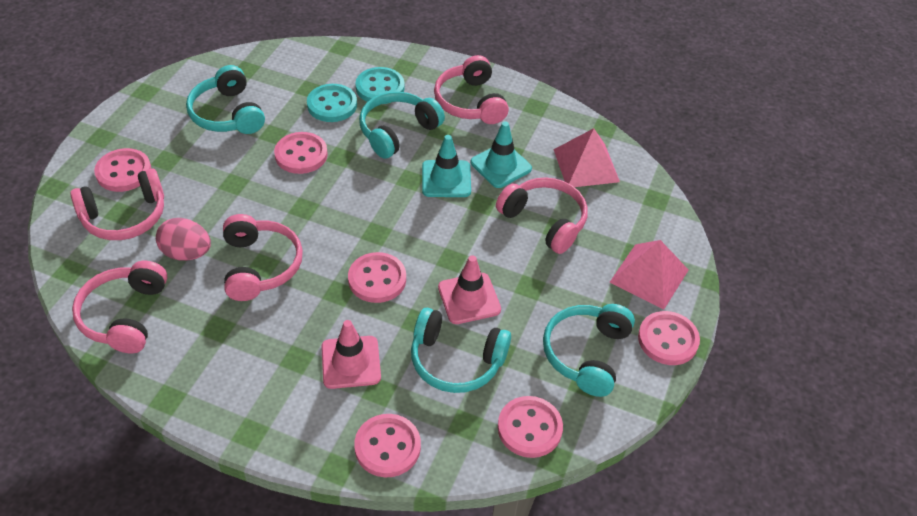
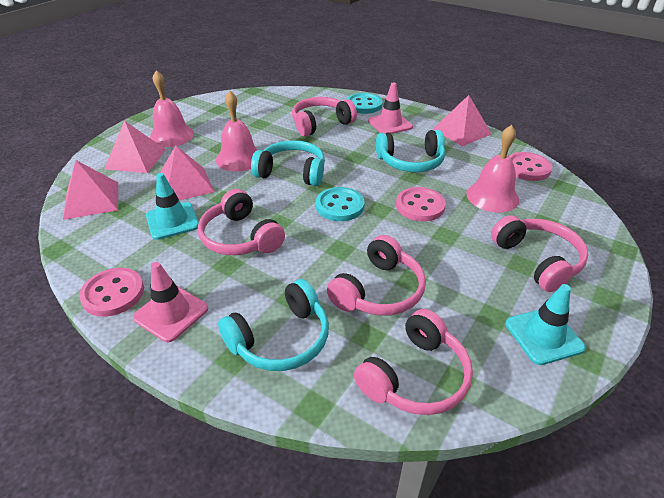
pink bell: none = 0 -> [150,70,194,147] [216,91,258,172] [466,125,519,212] = 3
pink button: [94,148,151,192] [274,132,328,174] [348,252,406,303] [354,414,421,477] [498,396,563,458] [638,311,700,365] = 6 -> [79,268,144,317] [396,187,446,221] [508,152,552,181] = 3
pink egg: [156,218,211,261] = 1 -> none = 0
pink pyramid: [553,128,620,187] [609,240,688,309] = 2 -> [63,160,118,220] [104,121,166,173] [160,146,215,201] [433,95,492,146] = 4
turquoise headphones: [186,65,265,134] [359,92,445,159] [411,308,511,393] [543,304,635,397] = 4 -> [218,279,329,371] [251,140,325,186] [376,130,445,172] = 3

